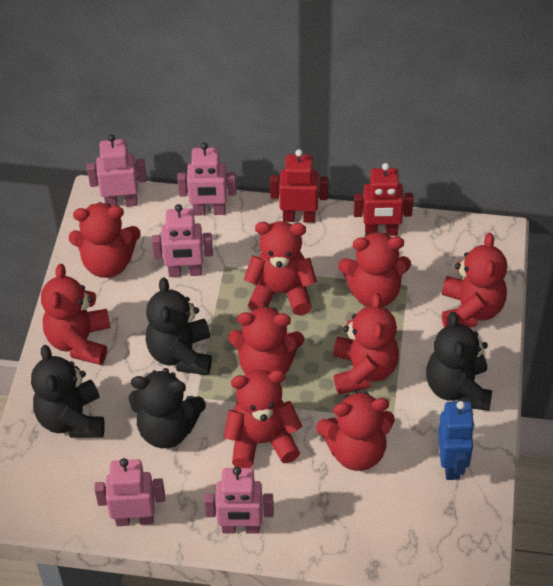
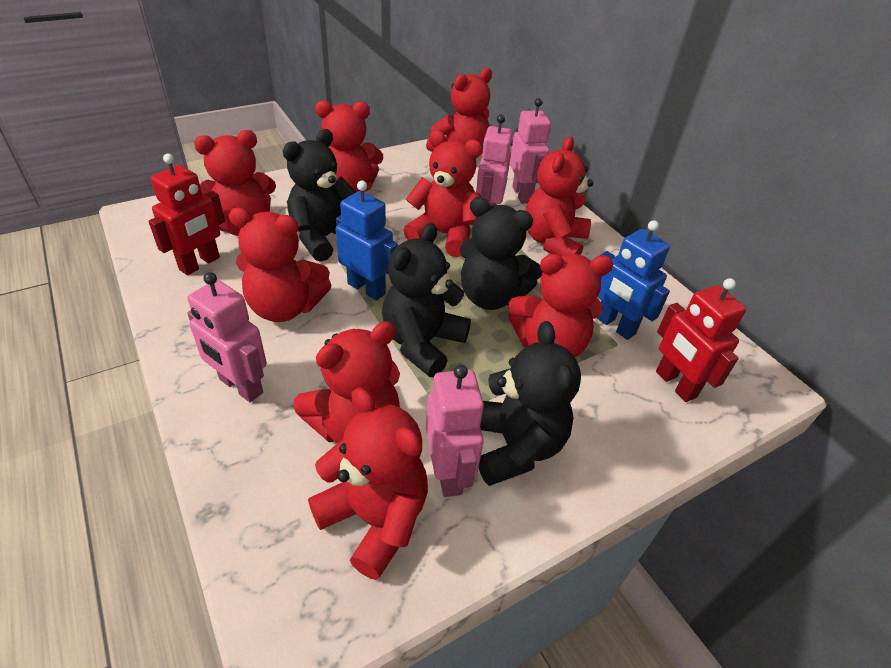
blue robot: [438,401,475,480] = 1 -> [336,181,398,301] [597,220,670,340] = 2
pink robot: [87,134,147,207] [94,458,165,526] [151,204,213,277] [177,142,236,215] [204,467,274,533] = 5 -> [187,272,267,402] [426,365,484,497] [476,115,513,206] [510,98,551,204] = 4

